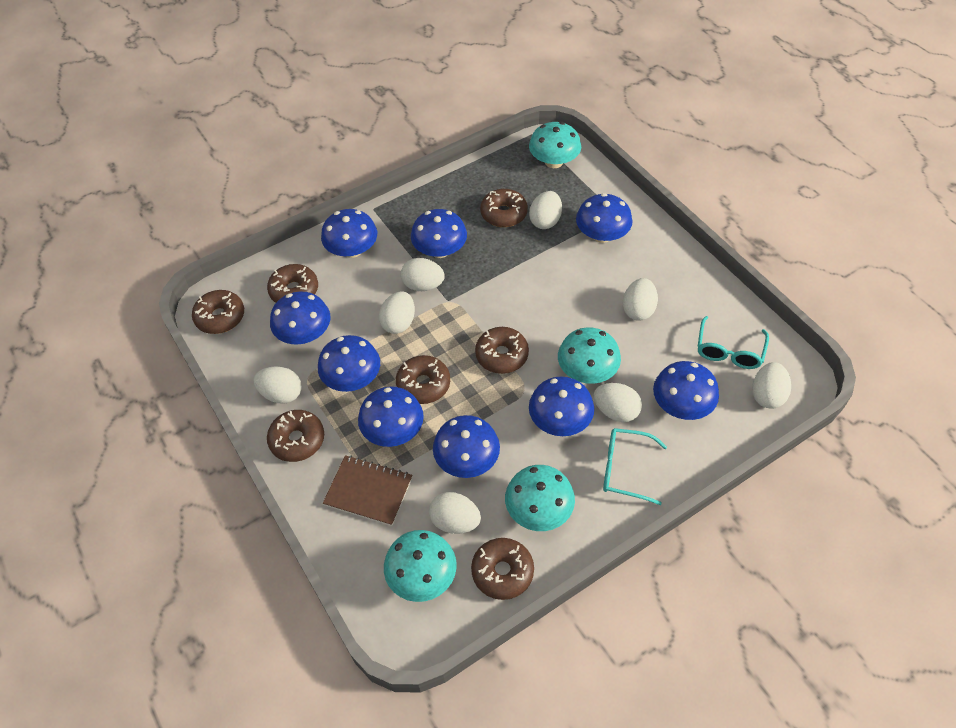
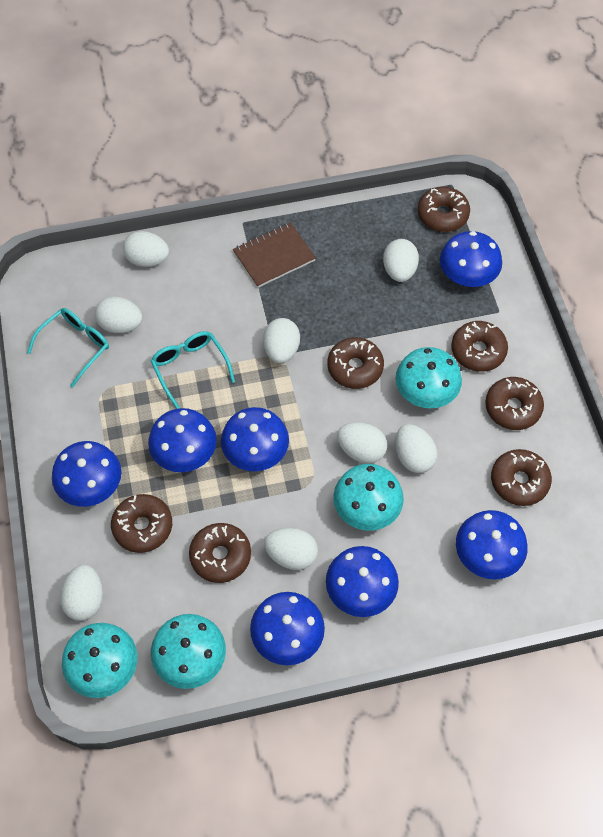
blue mushroom: [270,291,331,345] [318,335,380,392] [321,209,377,258] [358,386,424,447] [411,209,467,258] [433,415,500,478] [529,376,594,436] [576,193,632,243] [653,361,719,420] = 9 -> [52,441,121,507] [148,408,217,472] [221,407,289,471] [250,592,325,665] [326,546,399,617] [440,231,502,287] [456,510,528,580] = 7

